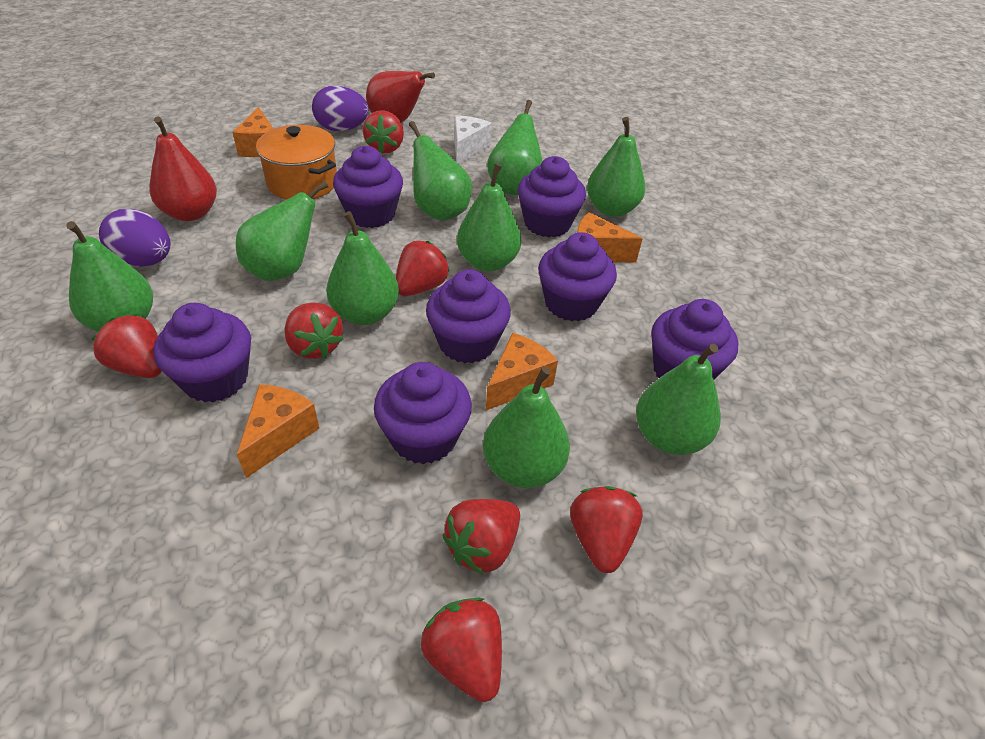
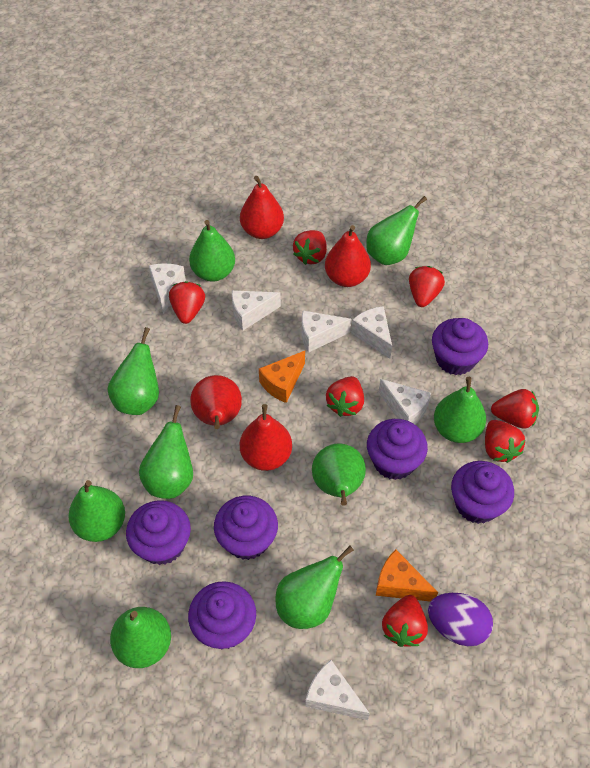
orange cheese: [232,107,274,157] [237,384,319,478] [485,332,558,411] [577,212,642,263] = 4 -> [259,351,305,403] [376,550,438,602] = 2
orange pot: [256,125,337,200] = 1 -> none = 0
purple cupcake: [153,303,251,403] [333,146,403,228] [374,362,472,464] [426,270,511,363] [518,156,586,238] [538,232,617,321] [651,299,738,379] = 7 -> [126,500,191,565] [188,581,256,649] [214,496,278,560] [367,419,428,480] [432,318,488,375] [451,461,514,524] = 6
purple egg: [99,209,171,267] [312,86,369,131] = 2 -> [428,593,493,646] = 1
red pear: [149,117,217,221] [366,71,435,123] = 2 -> [190,375,242,429] [240,176,284,239] [240,404,292,471] [325,225,371,287] = 4
white cheese: [454,115,492,164] = 1 -> [149,263,186,314] [232,290,281,330] [302,310,351,353] [305,660,370,720] [351,306,392,359] [379,379,431,424] = 6

